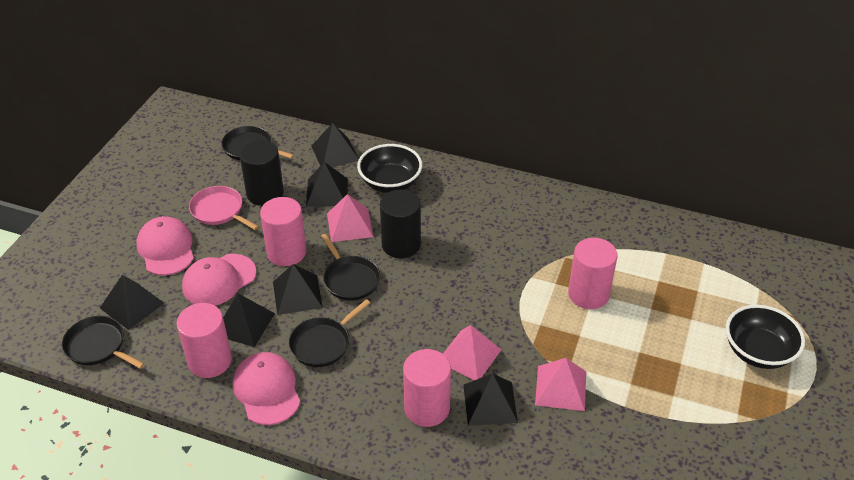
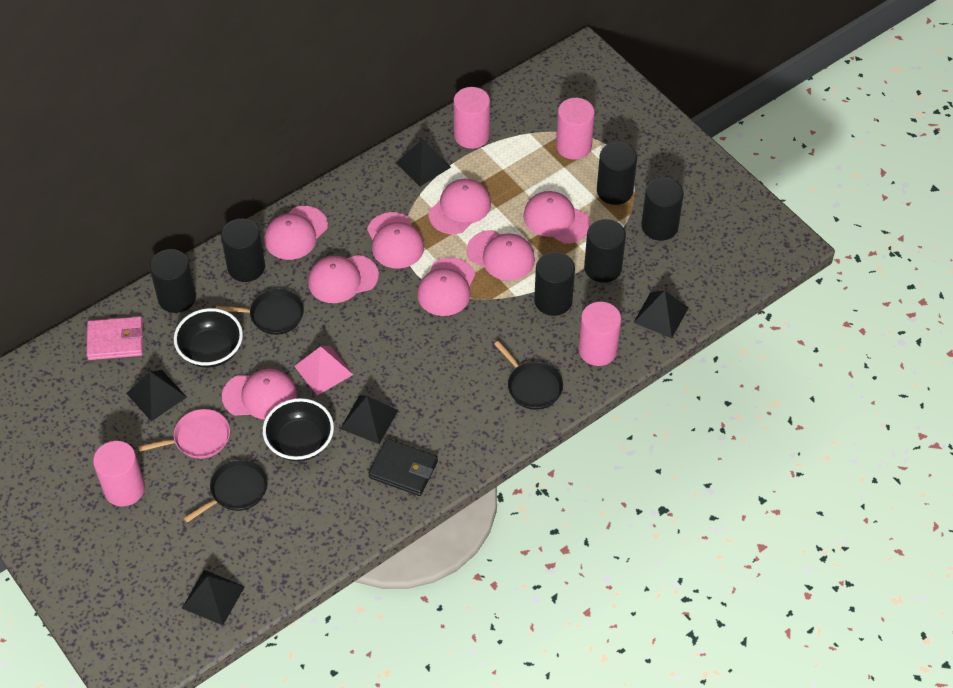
black cylinder: [239,140,284,206] [380,190,421,259] = 2 -> [150,249,196,313] [221,219,265,282] [534,252,575,316] [584,219,626,283] [597,142,637,205] [641,178,684,241] = 6
black pan: [62,316,145,369] [221,126,294,160] [289,299,370,367] [321,234,380,301] = 4 -> [184,459,268,522] [216,289,304,335] [494,341,563,410] = 3
black pyramid: [100,275,164,330] [223,294,275,347] [273,264,323,315] [306,162,348,207] [311,123,359,167] [463,373,518,426] = 6 -> [127,370,187,421] [182,570,245,625] [340,395,398,444] [396,139,451,186] [633,290,688,338] = 5
black wallet: none = 0 -> [368,438,438,496] = 1
pink cap: [136,216,194,275] [182,254,256,306] [233,352,300,425] = 3 -> [222,369,297,419] [264,206,328,260] [308,255,379,303] [367,212,424,269] [417,257,476,316] [428,179,491,234] [467,230,535,280] [523,191,591,244] = 8
pink pyramid: [327,194,373,242] [443,325,501,380] [535,358,586,411] = 3 -> [294,346,353,395] = 1
pink wallet: none = 0 -> [86,316,143,360] = 1

